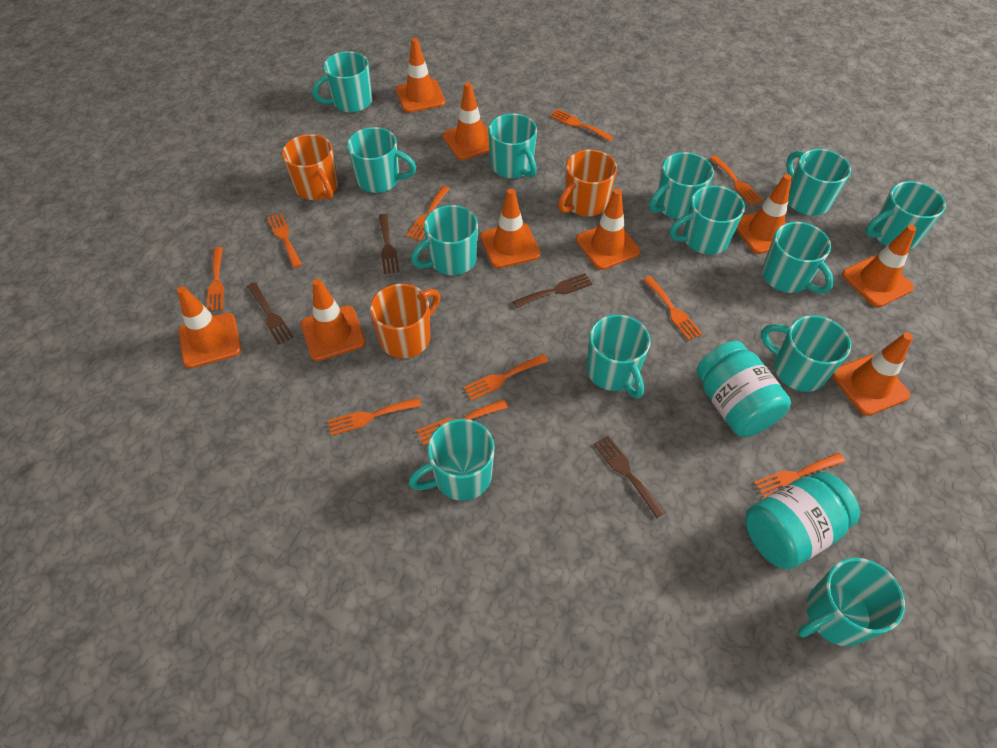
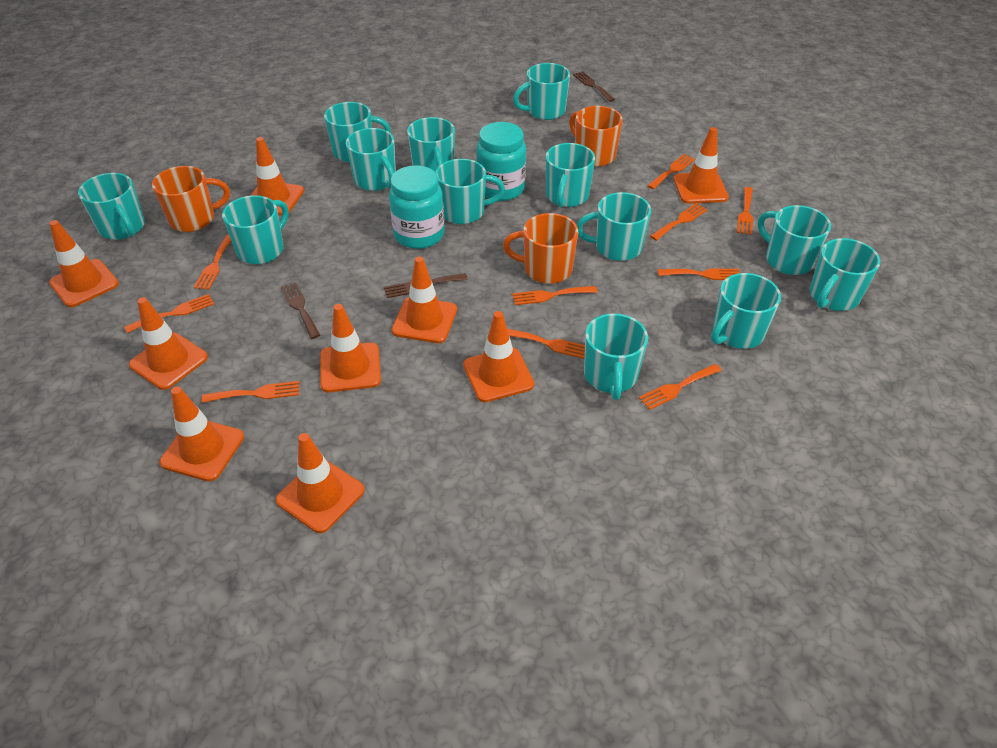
brown fork: [247,282,294,344] [379,214,399,274] [513,273,593,308] [594,436,666,518] = 4 -> [281,282,320,339] [384,273,468,298] [573,71,615,102] = 3

